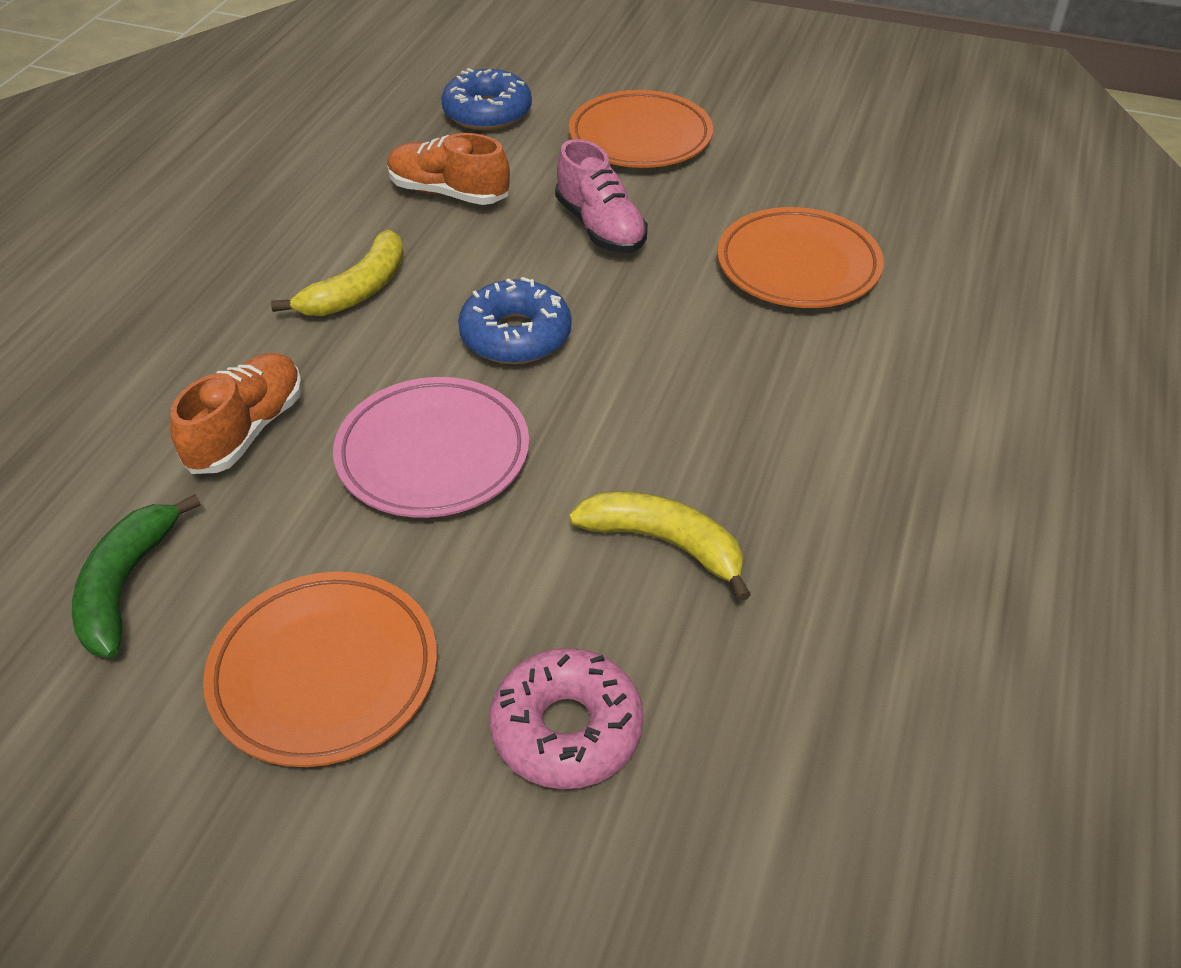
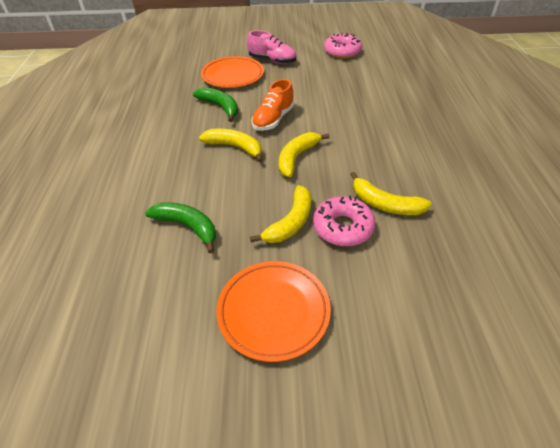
blue donut: [441,68,532,130] [458,277,572,364] = 2 -> none = 0
green banana: [72,494,201,658] = 1 -> [145,202,216,253] [193,87,238,122] = 2
orange plate: [203,572,437,767] [569,90,713,168] [717,207,884,308] = 3 -> [201,56,264,88] [216,261,331,362] = 2
orange shoe: [170,353,302,474] [387,133,510,205] = 2 -> [251,79,294,131] = 1
pink donut: [490,648,644,789] = 1 -> [313,196,376,246] [324,33,362,58] = 2
pink plate: [333,377,529,518] = 1 -> none = 0
yellow banana: [271,230,404,316] [569,491,751,601] = 2 -> [199,129,263,163] [250,185,311,243] [279,132,330,177] [350,172,432,215] = 4

